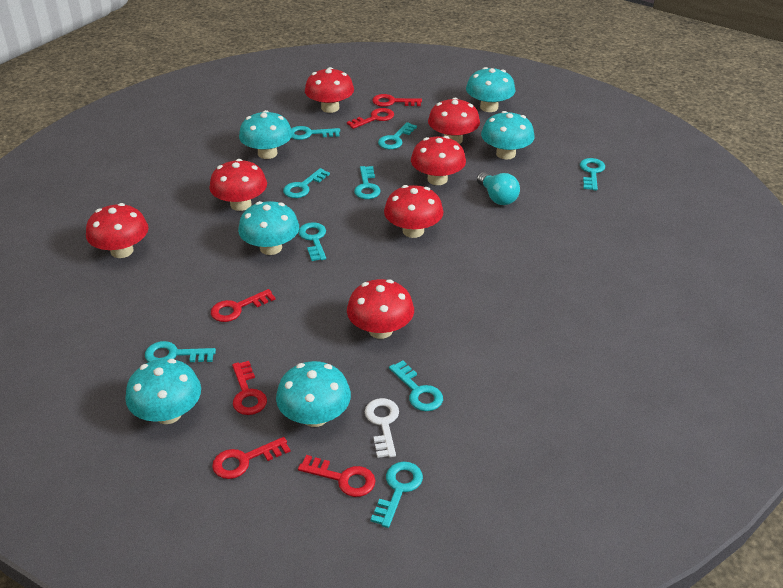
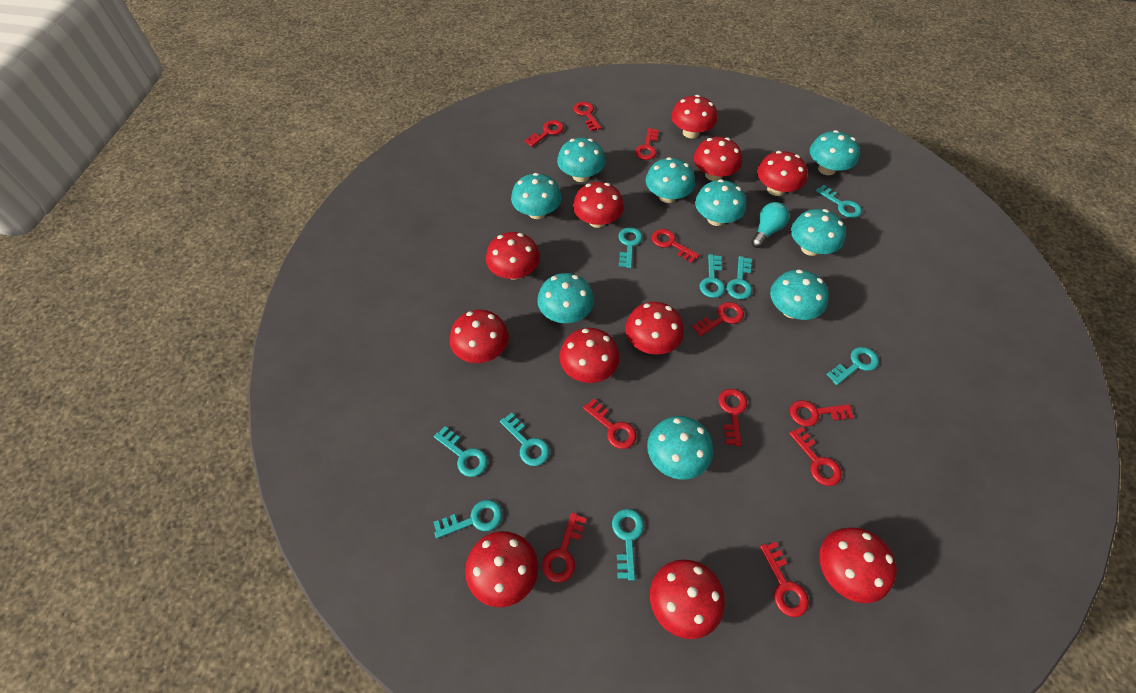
red key: [211,289,276,322] [212,437,291,479] [232,361,267,415] [298,455,376,497] [347,108,394,129] [372,94,422,107] = 6 -> [524,120,564,147] [542,512,587,583] [574,102,601,131] [583,399,637,449] [635,128,659,160] [652,229,699,263] [692,302,744,336] [718,389,747,446] [760,542,809,617] [789,427,842,486] [790,400,854,427] = 11
red mushroom: [86,203,148,258] [209,159,267,211] [305,67,354,113] [347,279,414,339] [384,185,444,238] [411,136,466,185] [428,98,480,144] = 7 -> [450,310,509,363] [465,531,538,607] [486,232,540,280] [559,328,620,383] [573,182,624,228] [625,302,684,355] [650,560,725,639] [671,95,717,139] [693,137,742,181] [757,151,808,196] [819,527,897,603] = 11
turquoise mushroom: [125,359,201,424] [238,201,299,255] [239,110,292,159] [276,361,351,427] [466,67,515,112] [481,111,535,160] = 6 -> [511,173,562,219] [537,273,594,323] [557,138,605,182] [646,157,695,203] [647,416,713,480] [695,179,746,226] [770,270,829,320] [791,209,846,256] [810,130,860,175] = 9
white key: [365,398,399,458] = 1 -> none = 0

